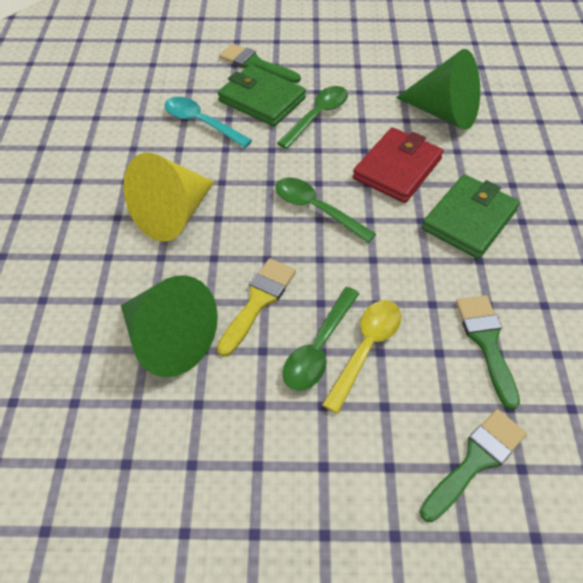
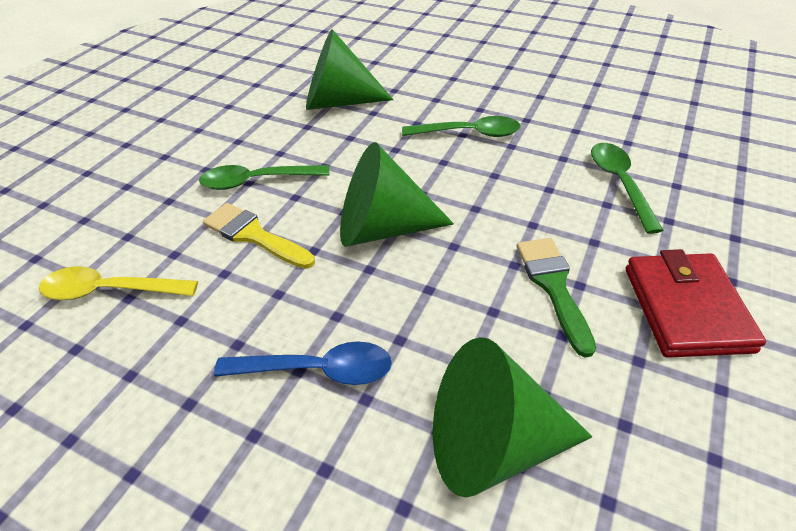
blue spoon: none = 0 -> [214,341,392,385] = 1
green brush: [219,44,301,83] [420,409,527,522] [456,295,520,410] = 3 -> [517,238,596,358] = 1
green cone: [121,275,218,377] [396,49,480,130] = 2 -> [306,29,394,110] [340,142,454,247] [433,337,592,498] = 3
green wallet: [218,65,306,127] [422,174,520,259] = 2 -> none = 0
turquoise spoon: [164,97,252,148] = 1 -> none = 0
yellow cone: [124,153,214,242] = 1 -> none = 0

